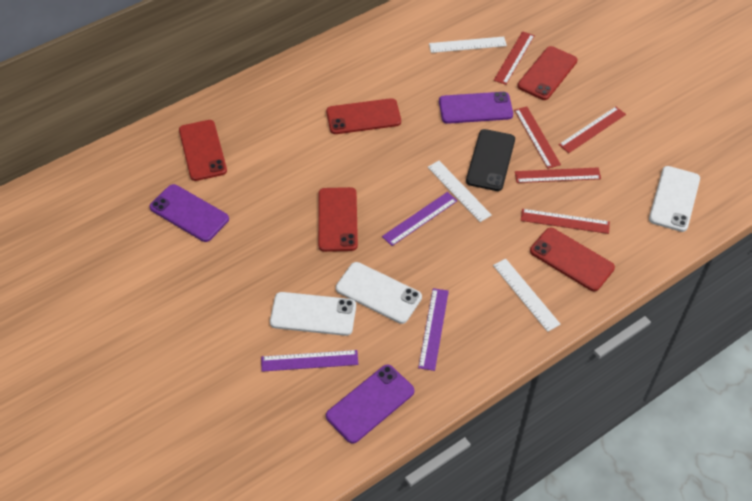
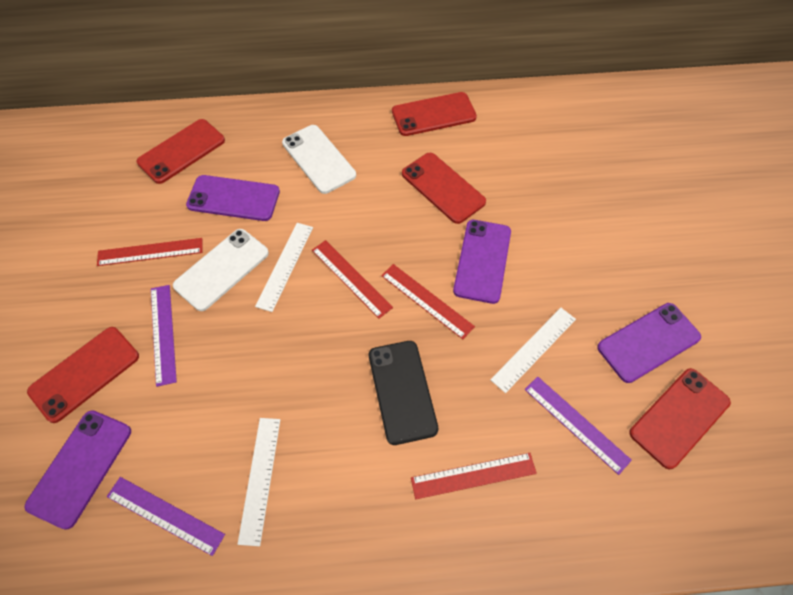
purple phone: [150,184,229,242] [326,364,415,444] [439,92,513,124] = 3 -> [25,410,131,530] [186,175,280,221] [453,220,511,304] [597,303,701,383] = 4
red ruler: [494,31,535,85] [514,106,561,169] [515,168,601,183] [521,209,610,234] [559,106,626,153] = 5 -> [97,238,203,266] [312,240,393,319] [381,264,475,339] [411,453,537,499] = 4
white phone: [270,292,356,336] [336,262,422,324] [649,166,700,232] = 3 -> [173,229,269,311] [282,125,356,194] = 2

